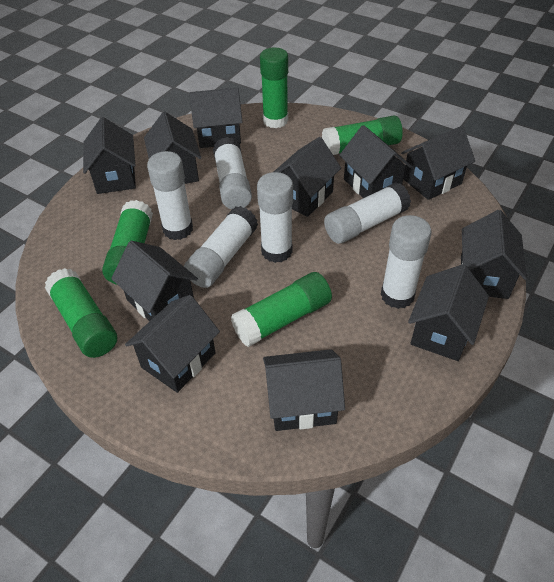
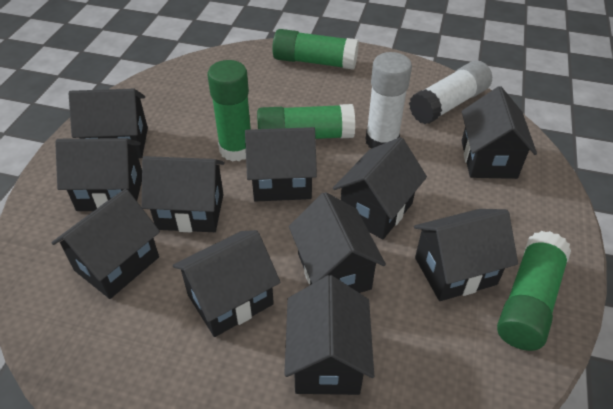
green glue stick: [45,268,117,358] [102,200,153,285] [231,272,332,347] [260,48,288,128] [322,116,403,155] = 5 -> [208,60,251,162] [257,104,355,139] [272,29,359,70] [497,231,571,351] = 4
white glue stick: [147,151,193,240] [184,206,258,288] [213,137,252,209] [257,172,293,263] [324,182,411,244] [381,215,432,309] = 6 -> [366,52,412,148] [409,61,492,124] = 2

